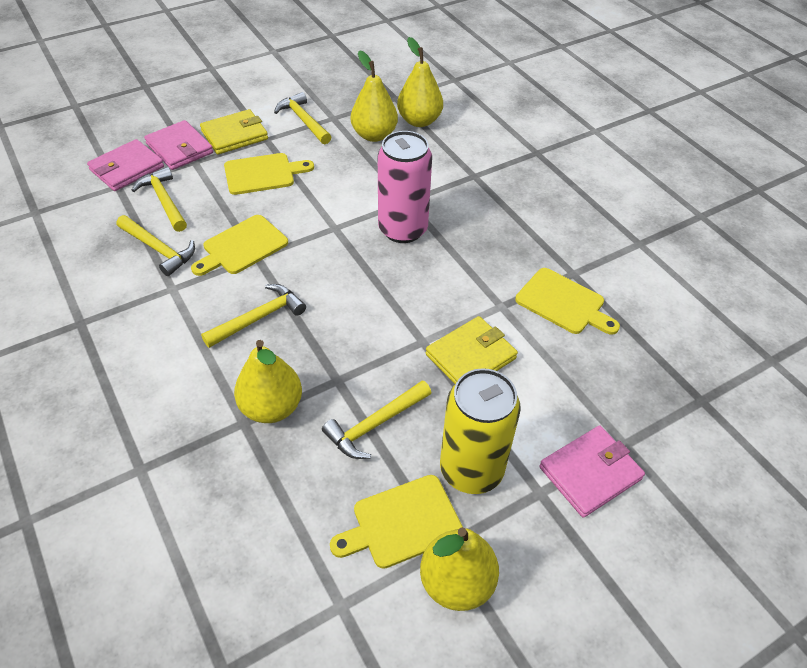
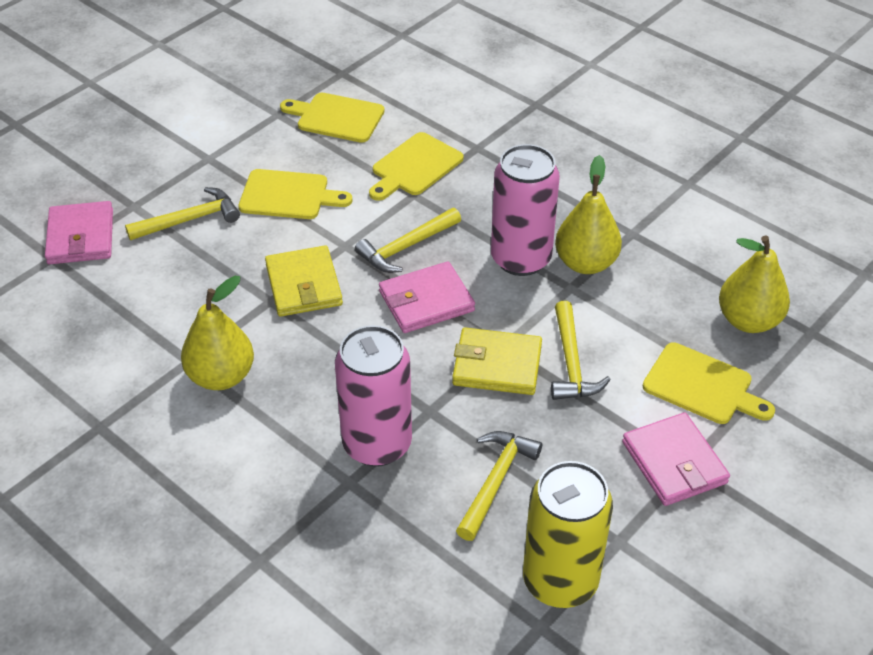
pink can: [378,131,432,243] = 1 -> [335,325,412,467] [491,144,560,276] = 2
yellow hammer: [117,215,195,276] [132,167,187,232] [201,284,306,348] [274,92,331,144] [322,380,431,459] = 5 -> [125,187,240,240] [355,208,461,273] [456,431,542,541] [551,301,611,400] = 4
yellow pear: [234,340,302,423] [351,50,398,142] [397,37,443,127] [420,527,499,611] = 4 -> [181,276,254,390] [555,155,622,274] [719,235,790,333] = 3

